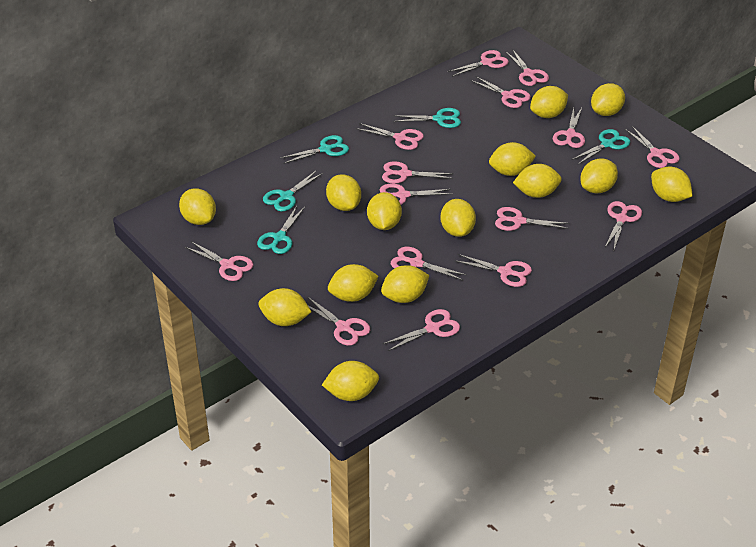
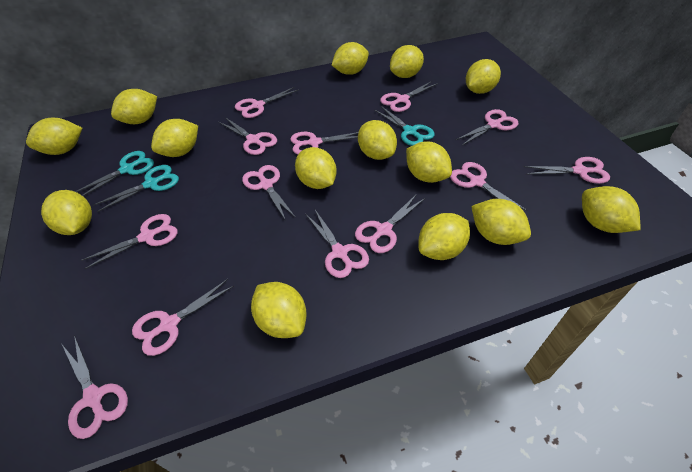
pink scissors: [185,241,253,281] [308,297,370,346] [356,123,424,150] [380,184,451,205] [382,161,454,184] [383,309,460,352] [391,247,466,280] [448,50,509,77] [454,254,532,287] [470,76,531,108] [495,207,570,231] [505,49,549,86] [553,108,585,148] [605,201,642,249] [625,126,680,168] = 15 -> [62,335,128,439] [81,214,178,269] [132,279,234,356] [219,117,277,155] [235,87,299,118] [242,165,296,221] [290,132,358,154] [306,210,369,278] [355,194,425,253] [380,81,438,112] [450,162,528,211] [455,109,519,145] [524,157,610,184] = 13
turquoise scissors: [257,206,305,254] [263,170,323,211] [280,135,349,164] [393,108,461,128] [572,129,630,164] = 5 -> [75,151,154,196] [94,165,179,212] [374,106,435,146] = 3

